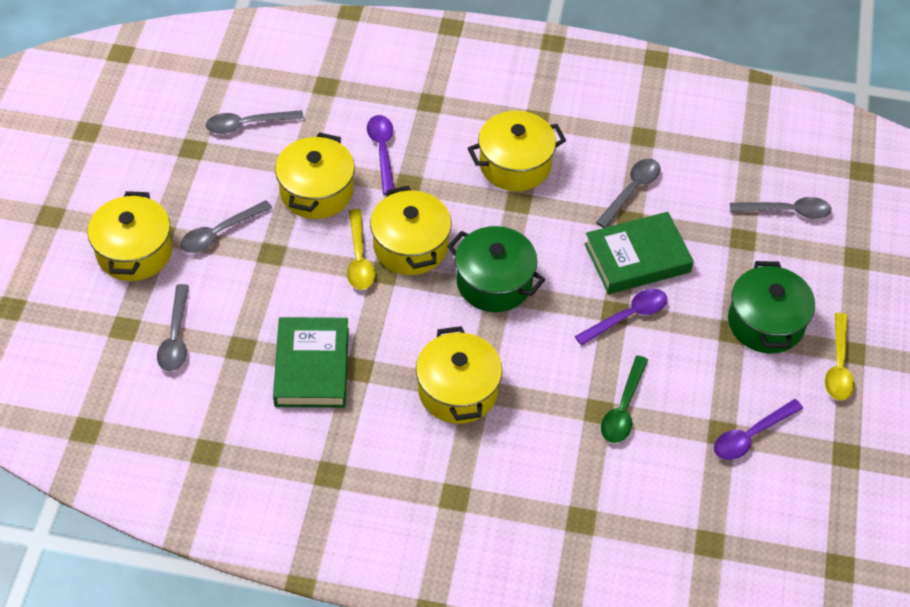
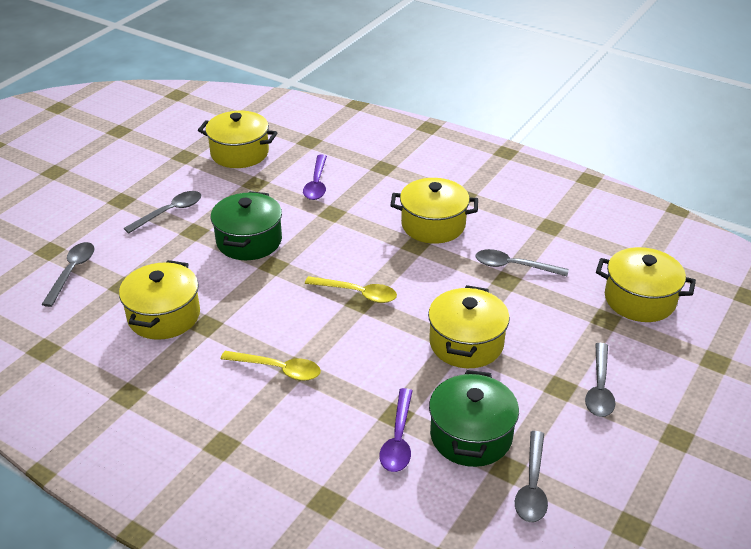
green book: [273,317,349,408] [584,212,694,294] = 2 -> none = 0
green spoon: [601,355,648,443] = 1 -> none = 0
purple spoon: [367,115,394,195] [575,289,667,346] [714,399,803,460] = 3 -> [303,155,327,200] [379,388,412,472] = 2

